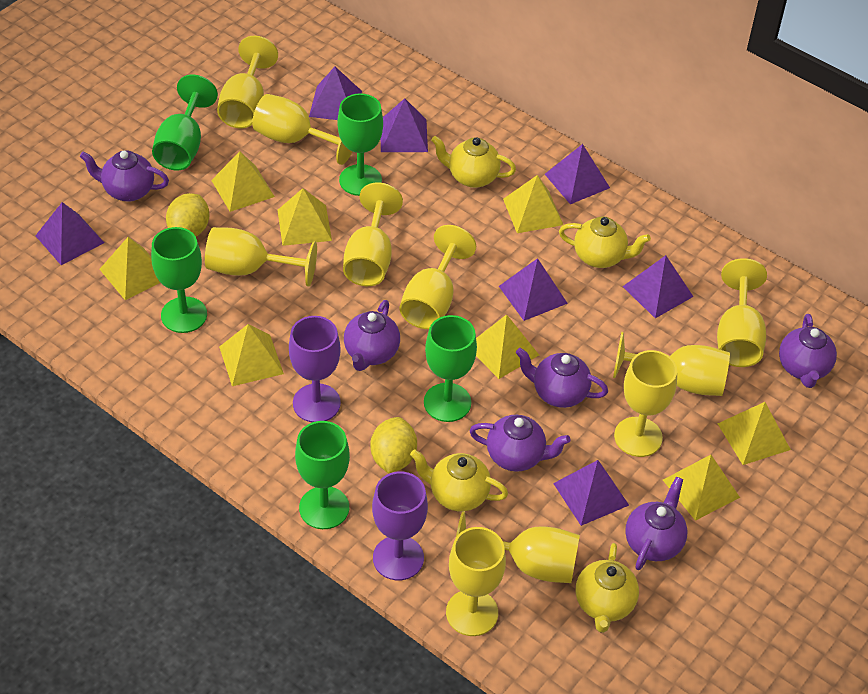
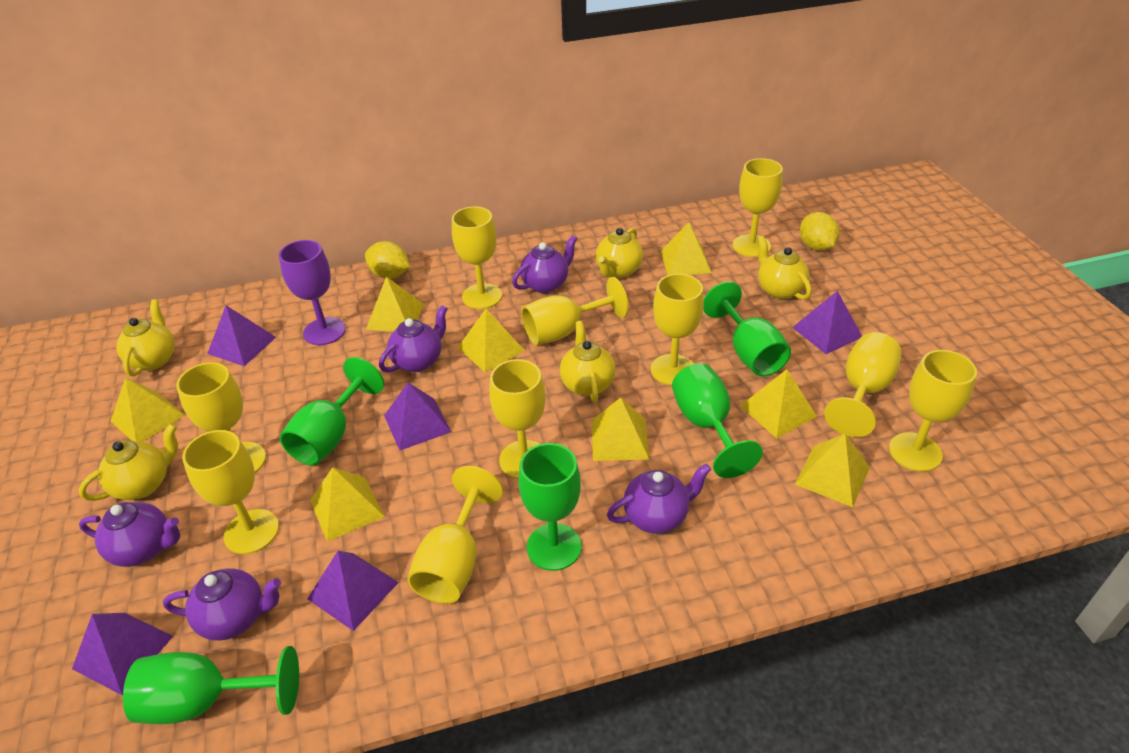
purple goblet: [289,316,341,422] [372,471,428,580] = 2 -> [279,240,346,345] = 1
purple pyramid: [35,202,104,265] [309,67,362,120] [381,98,428,152] [499,258,568,321] [545,144,610,204] [553,460,629,526] [622,255,693,318] = 7 -> [72,613,173,695] [207,305,276,366] [308,551,399,631] [384,383,451,450] [792,291,862,354] = 5
purple teapot: [80,150,169,202] [344,300,400,371] [470,415,571,472] [516,348,608,408] [625,477,688,570] [779,314,837,388] = 6 -> [79,502,180,567] [163,568,281,640] [379,305,448,373] [512,235,578,293] [607,464,711,534] = 5
yellow teapot: [410,450,508,512] [431,136,516,188] [559,216,651,268] [576,543,639,633] = 4 -> [79,423,178,501] [116,300,175,376] [560,321,616,403] [596,228,643,278] [758,236,812,300] = 5

